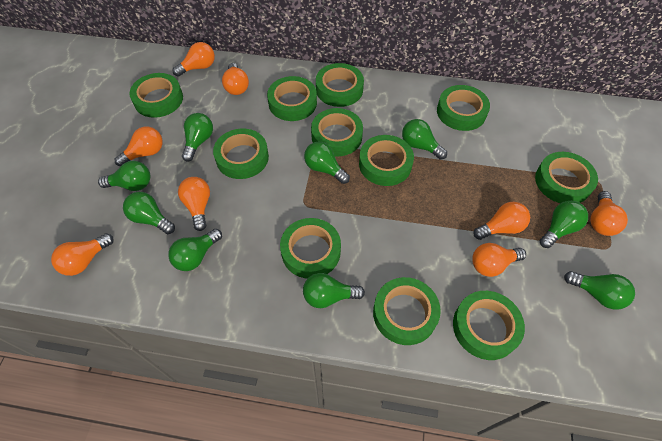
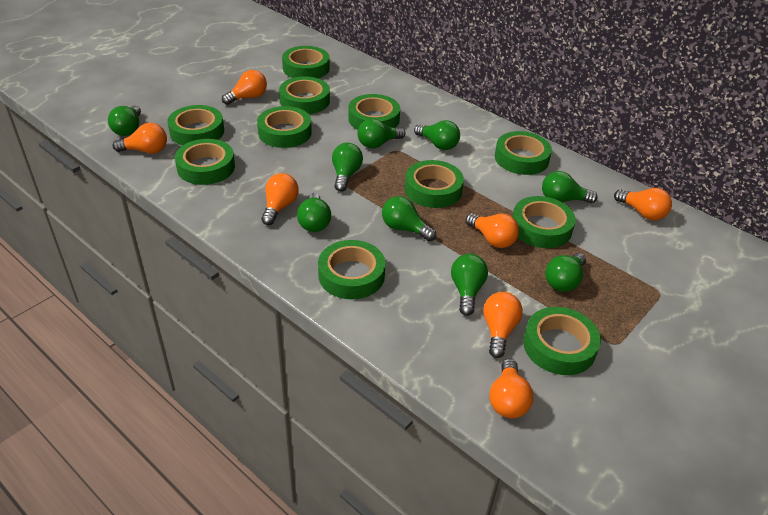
orange light bulb: [51,233,114,276] [115,126,163,167] [173,42,215,77] [178,177,210,231] [222,63,249,95] [472,243,526,277] [474,202,530,240] [590,191,628,236] = 8 -> [112,123,167,154] [222,70,267,105] [261,173,299,225] [466,213,519,248] [483,292,523,358] [489,359,533,418] [614,188,672,221] = 7

